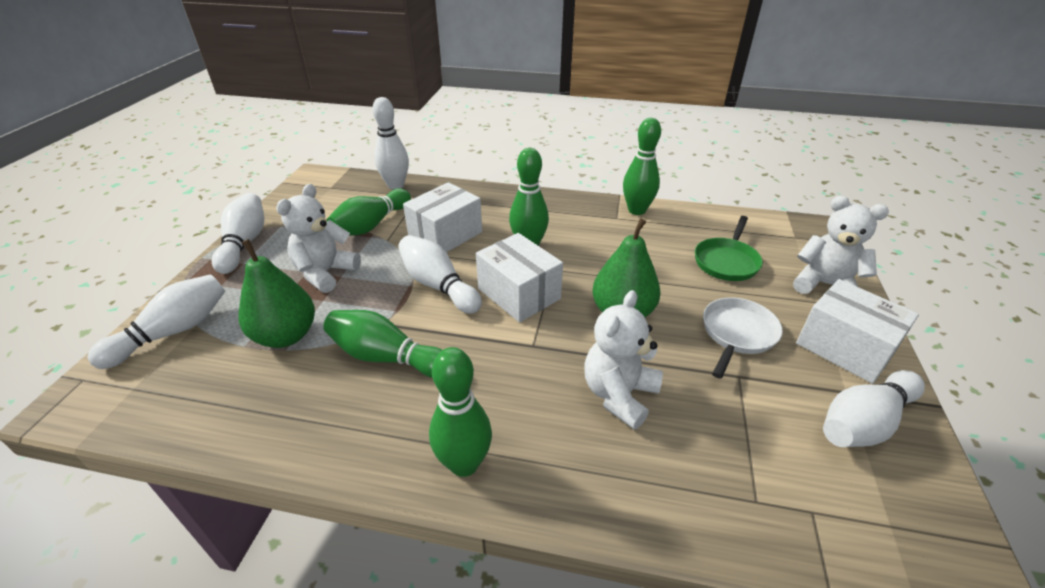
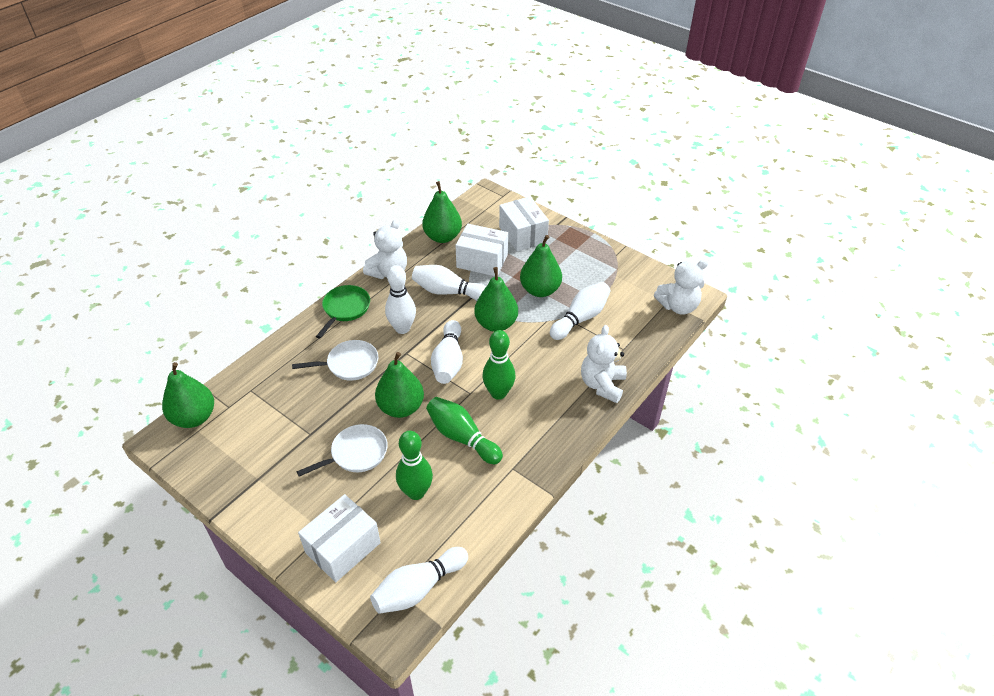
green bowling pin: [323,310,442,377] [327,189,411,236] [429,347,492,477] [509,148,549,246] [623,118,661,215] = 5 -> [396,431,433,500] [426,397,503,464] [482,330,515,400] = 3
green pear: [238,239,315,348] [592,218,660,317] = 2 -> [162,362,214,428] [375,352,424,418] [422,181,462,243] [474,267,518,332] [520,235,562,297] = 5
white pan: [703,297,783,379] = 1 -> [292,340,378,381] [297,424,388,477] = 2

